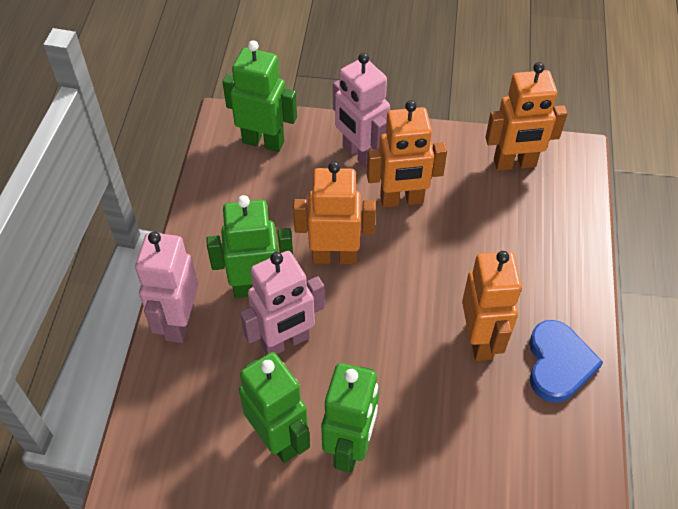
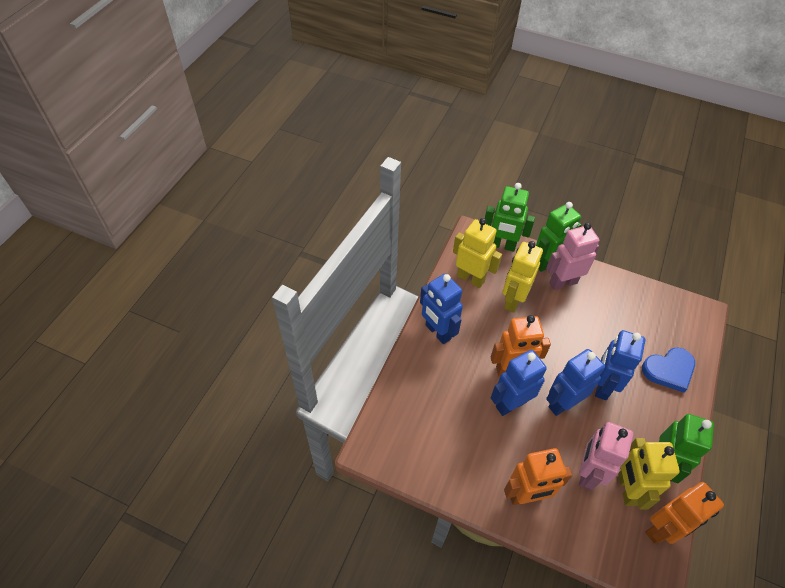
blue robot: none = 0 -> [420,273,463,344] [491,350,547,416] [546,349,605,416] [595,330,645,400] = 4
green robot: [206,195,293,298] [223,40,297,152] [239,352,310,463] [321,363,379,472] = 4 -> [485,183,535,252] [536,202,581,272] [659,414,714,483] = 3
orange robot: [293,161,376,264] [367,100,447,208] [462,251,522,361] [485,62,567,171] = 4 -> [491,315,551,377] [504,448,572,505] [645,482,724,544] = 3
pink robot: [135,232,198,343] [240,251,325,354] [333,53,390,169] = 3 -> [546,223,599,290] [579,422,633,490] = 2
yellow robot: none = 0 -> [453,218,502,288] [502,241,543,313] [618,438,680,509] = 3

